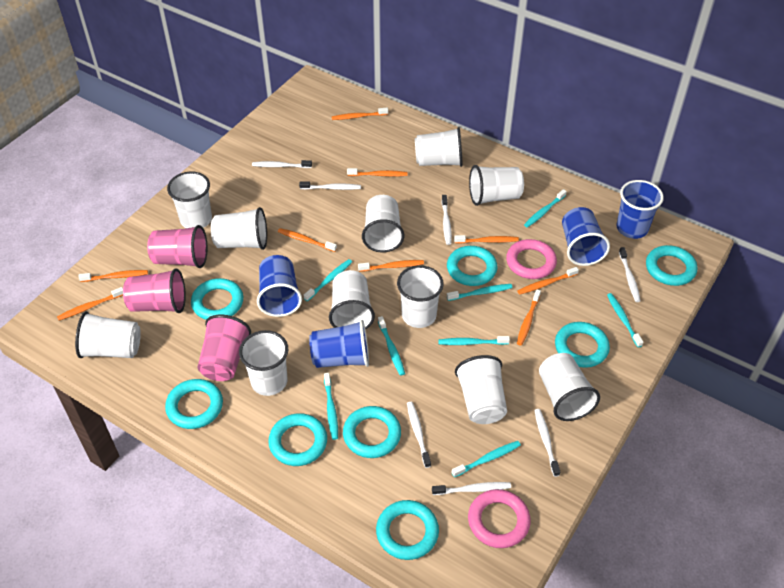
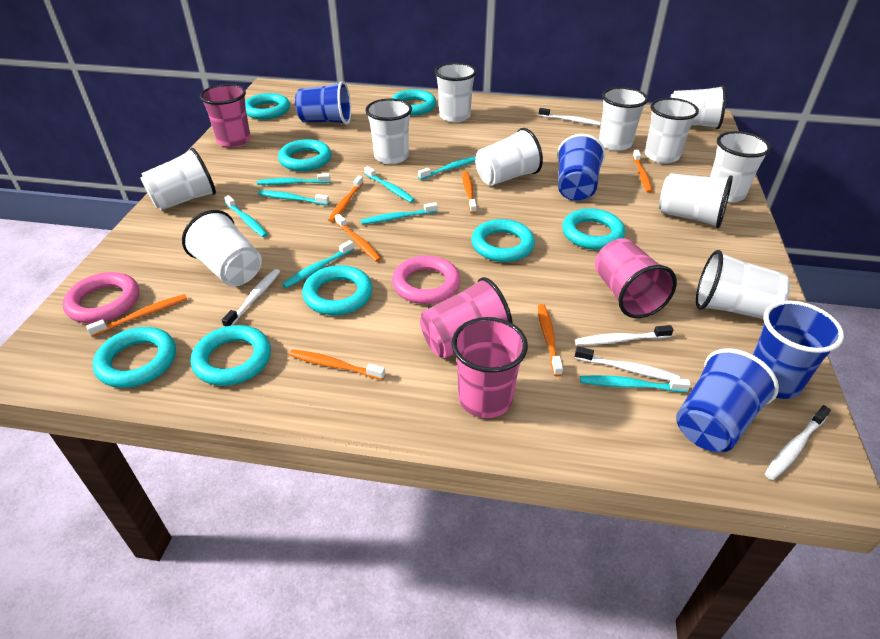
orange toothbrush: [57,287,123,321] [79,270,148,282] [278,228,337,252] [332,107,388,120] [347,168,408,177] [358,260,424,272] [454,235,519,244] [517,267,579,295] [517,289,541,346] = 9 -> [86,294,187,337] [289,349,385,380] [328,176,363,222] [335,214,381,262] [462,171,476,214] [538,304,563,376] [632,150,652,193] = 7
pink cup: [123,268,186,313] [147,225,207,268] [198,315,251,381] = 3 -> [200,84,251,148] [420,277,513,359] [451,317,528,418] [595,238,677,318] = 4
white toothbrush: [252,160,312,168] [299,182,361,190] [407,402,431,468] [432,482,511,495] [442,195,452,245] [535,409,560,477] [619,247,641,302] = 7 -> [222,269,280,327] [539,108,601,125] [575,325,673,346] [575,346,680,381] [765,405,831,480] = 5

